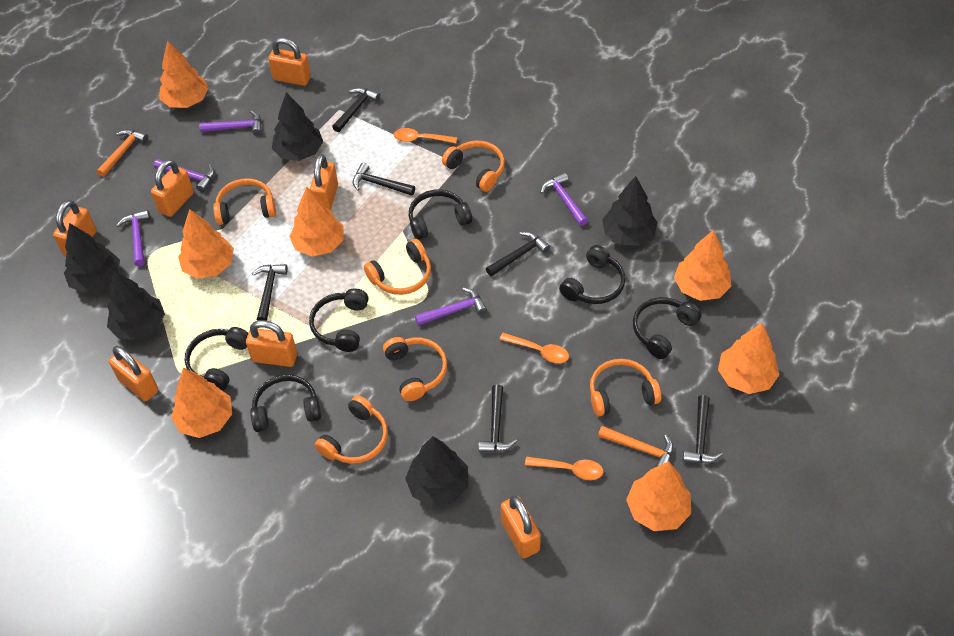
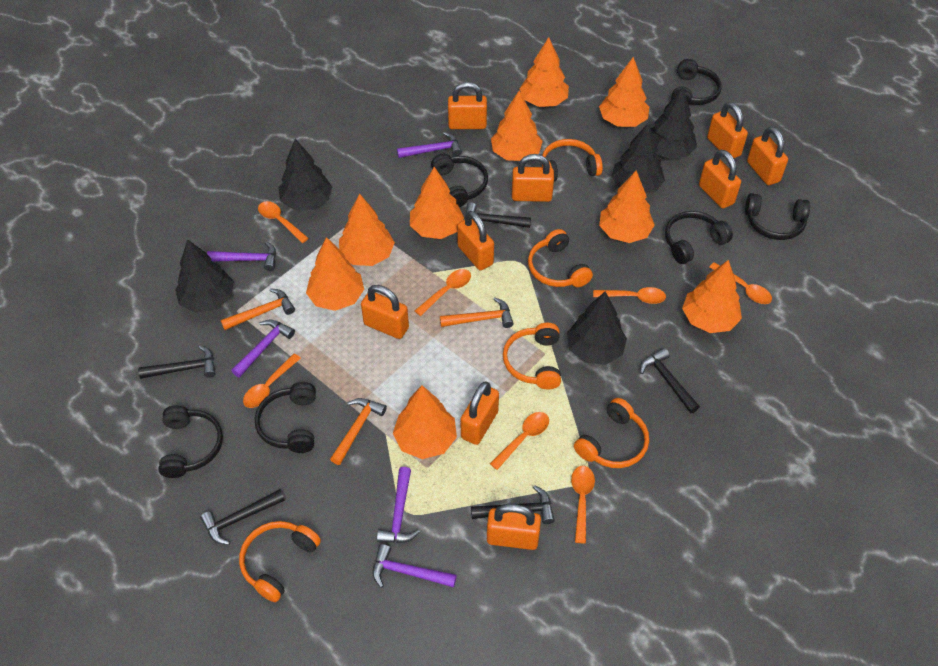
black hammer: [252,264,288,321] [332,87,380,132] [353,163,415,196] [478,385,517,452] [486,232,550,277] [683,395,723,463] = 6 -> [138,346,216,379] [200,489,285,545] [466,202,531,228] [471,486,555,524] [640,348,700,413] = 5
orange hammer: [97,129,148,177] [598,426,673,467] = 2 -> [221,288,295,330] [330,398,387,465] [440,297,514,328] = 3
orange headphones: [213,178,276,225] [315,395,388,464] [364,239,431,295] [383,337,447,401] [442,141,505,192] [590,359,661,416] = 6 -> [239,521,321,602] [503,322,561,390] [528,229,593,287] [542,139,603,182] [574,398,649,468] = 5
orange padlock: [53,200,97,256] [109,346,158,401] [151,159,194,217] [246,320,297,367] [268,38,311,86] [310,154,338,210] [501,495,541,558] = 7 -> [361,285,409,339] [448,82,487,129] [457,211,494,271] [461,381,499,445] [487,504,541,550] [512,154,554,202] [699,150,741,209] [707,102,748,158] [747,126,788,185] = 9
orange spoon: [394,128,457,143] [499,333,569,363] [525,457,604,480] = 3 -> [243,354,301,408] [258,201,309,243] [415,269,471,316] [490,412,549,470] [571,466,595,543] [593,287,666,304] [709,262,772,304] = 7
orange tree: [159,40,209,108] [171,368,232,438] [178,209,234,279] [289,187,344,256] [626,461,691,531] [674,230,731,301] [718,323,779,394] = 7 -> [306,237,364,311] [339,194,395,266] [393,385,457,459] [410,167,464,239] [491,90,543,161] [519,37,569,107] [599,57,649,127] [599,170,655,243] [682,260,742,333] = 9

